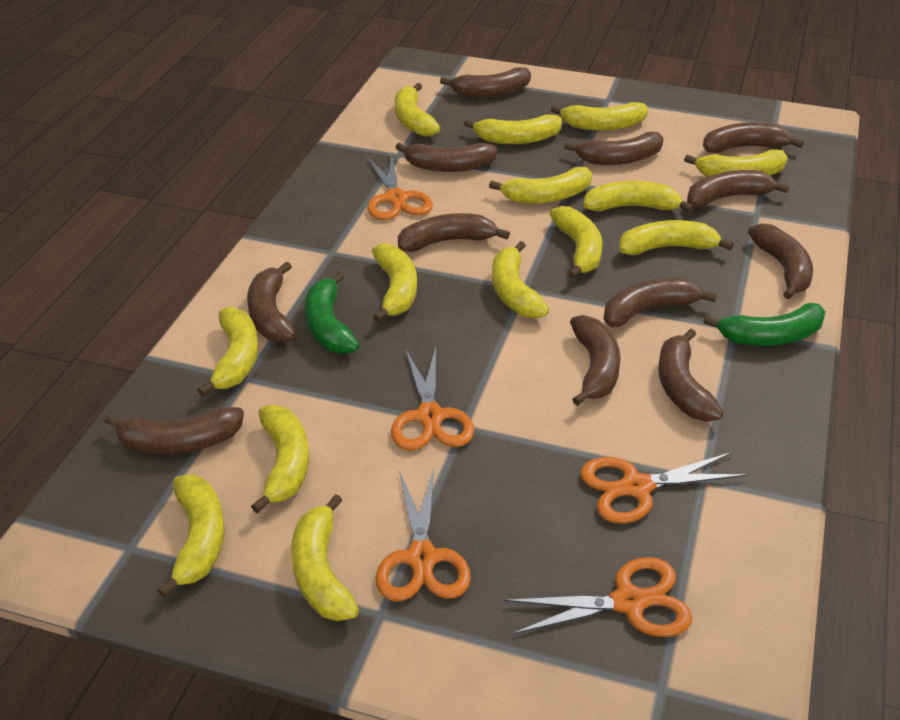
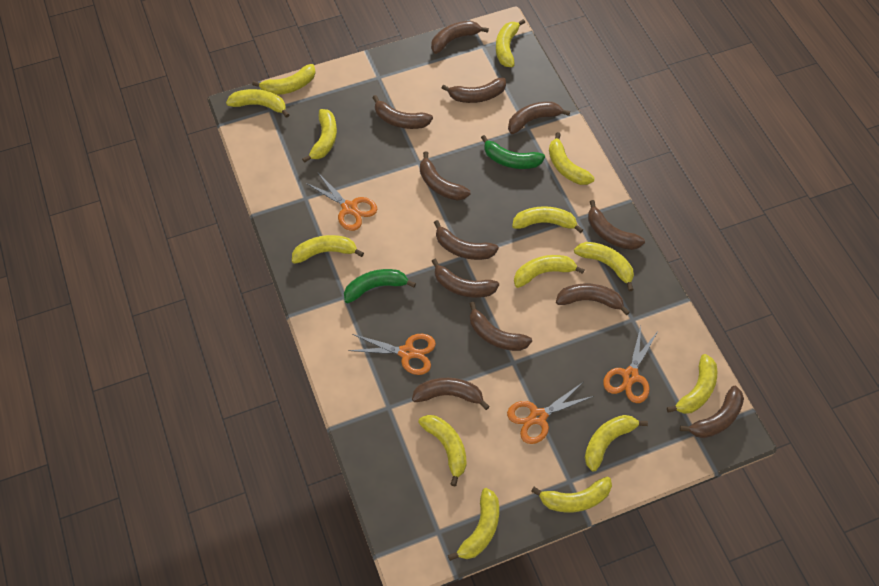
orange scissors: [368,153,433,220] [376,468,471,602] [391,347,474,451] [504,557,693,637] [580,452,748,524] = 5 -> [306,173,377,231] [348,334,436,375] [507,382,594,444] [603,326,658,403] = 4

